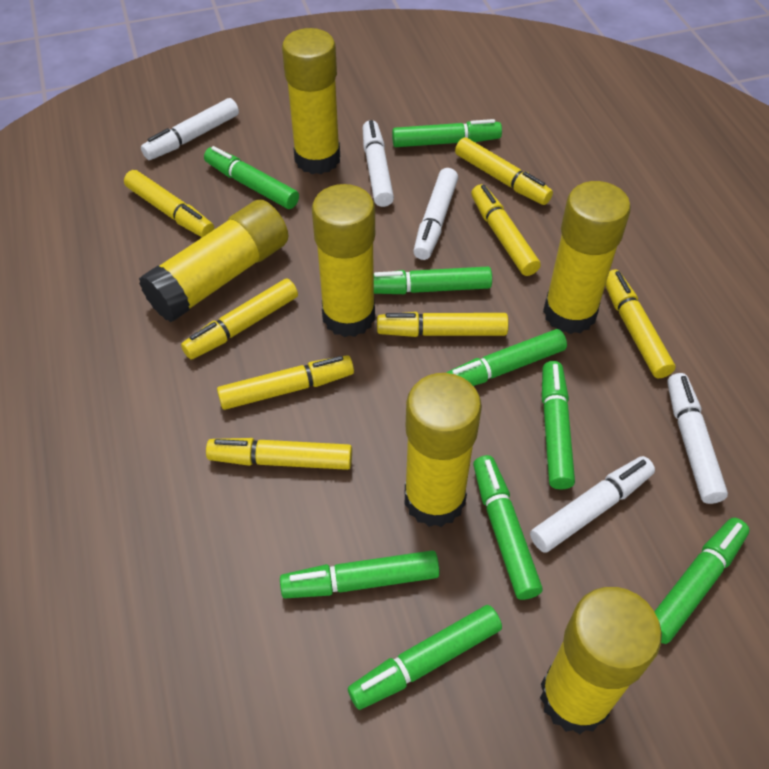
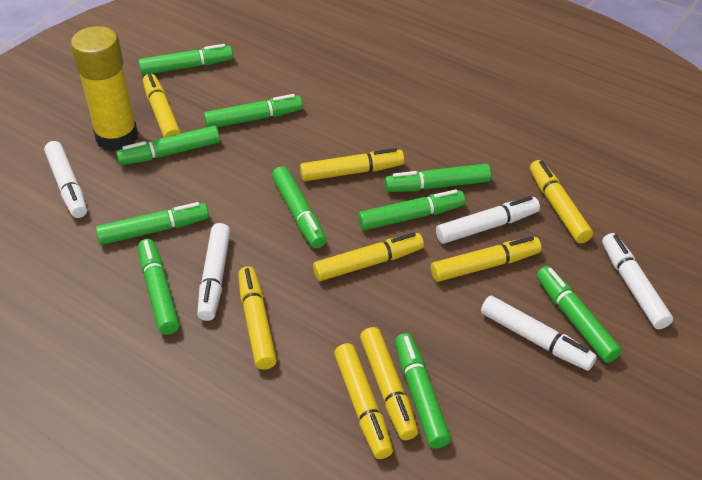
green marker: [204,146,299,209] [280,550,440,598] [348,605,502,710] [374,266,492,294] [392,119,502,147] [446,329,567,386] [473,455,543,600] [542,361,575,490] [654,518,749,644] = 9 -> [96,202,209,245] [116,126,220,165] [138,239,180,335] [139,44,233,75] [204,94,303,127] [272,166,326,249] [358,189,465,230] [385,164,491,192] [395,333,451,449] [536,266,622,363] = 10
yellow glue stick: [139,200,288,322] [282,28,340,174] [312,184,375,337] [404,373,482,527] [540,587,662,734] [543,181,631,334] = 6 -> [71,26,138,151] = 1

